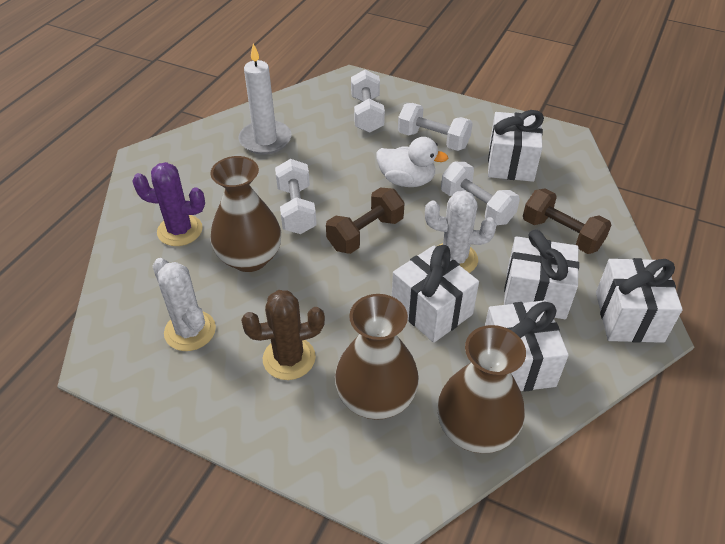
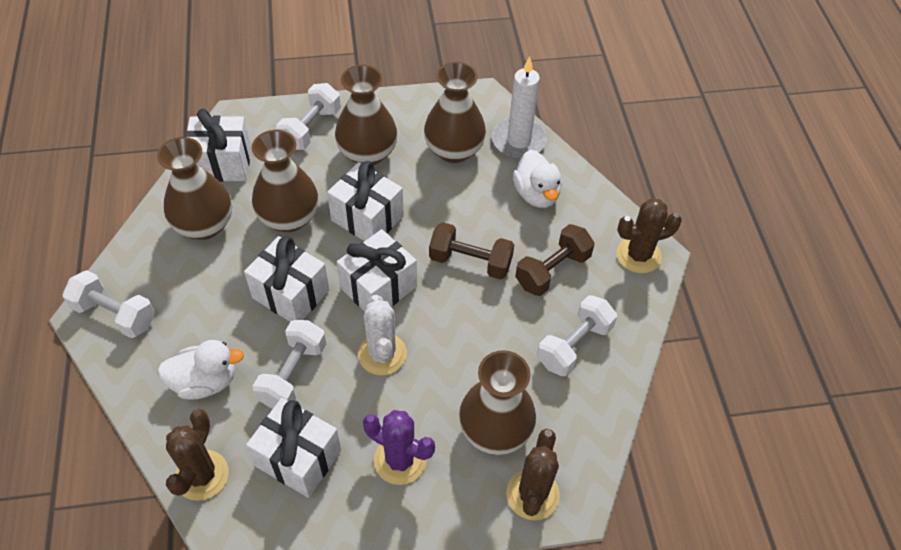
brown cactus: [241,290,325,380] = 1 -> [166,409,228,501] [506,429,560,520] [617,198,682,274] = 3
brown vase: [210,156,281,272] [335,294,419,420] [437,325,526,453] = 3 -> [157,137,232,240] [252,130,319,232] [335,65,398,165] [424,62,486,163] [459,350,536,455] = 5
white cactus: [153,258,216,351] [425,190,496,273] = 2 -> [358,295,407,375] = 1
white duck: [376,137,448,187] = 1 -> [158,340,244,399] [513,150,562,208] = 2

